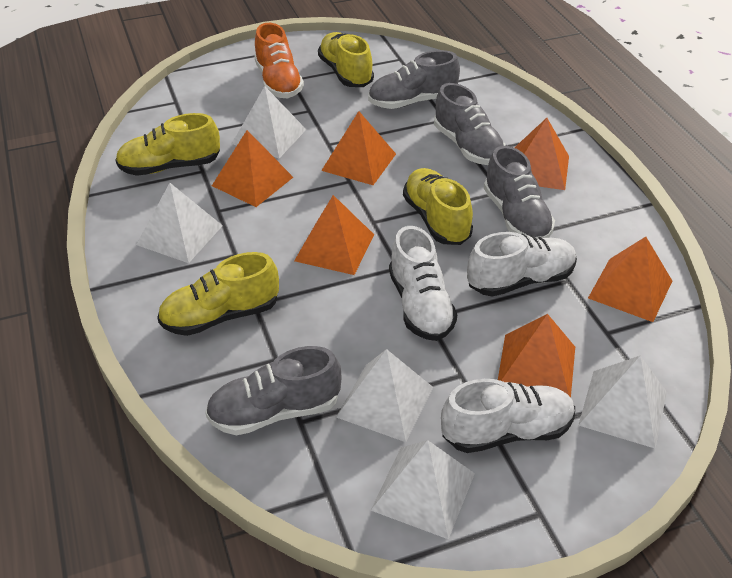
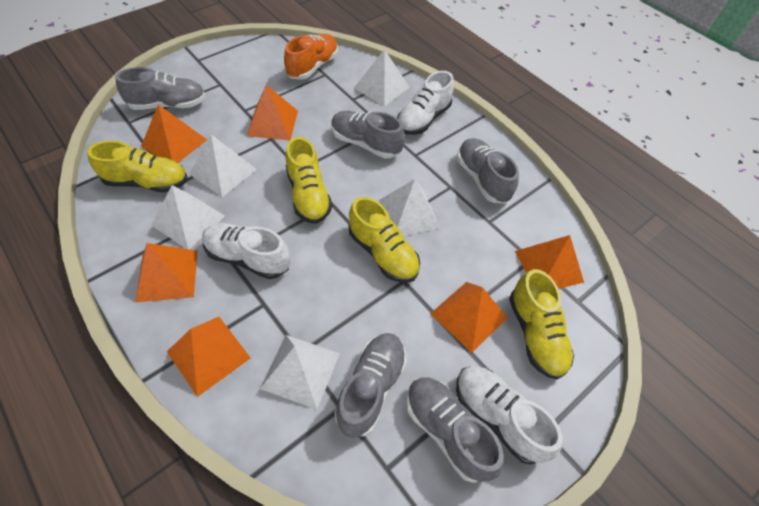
grey shoe: [205,346,342,435] [368,50,460,109] [434,83,505,165] [484,146,555,238] = 4 -> [115,67,206,110] [331,111,405,158] [335,333,407,438] [406,377,504,483] [457,138,519,204] = 5

